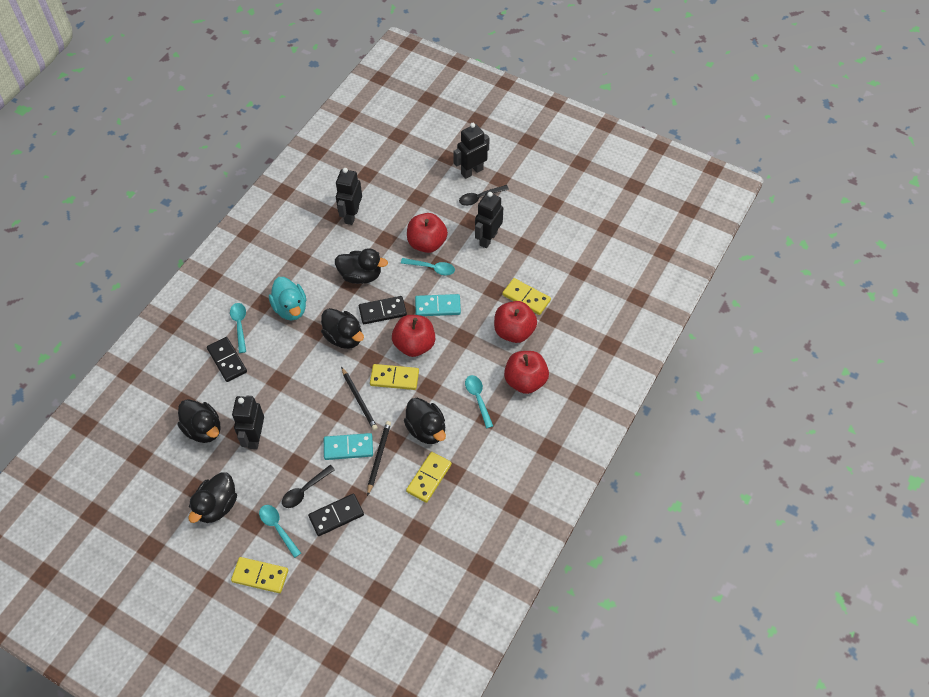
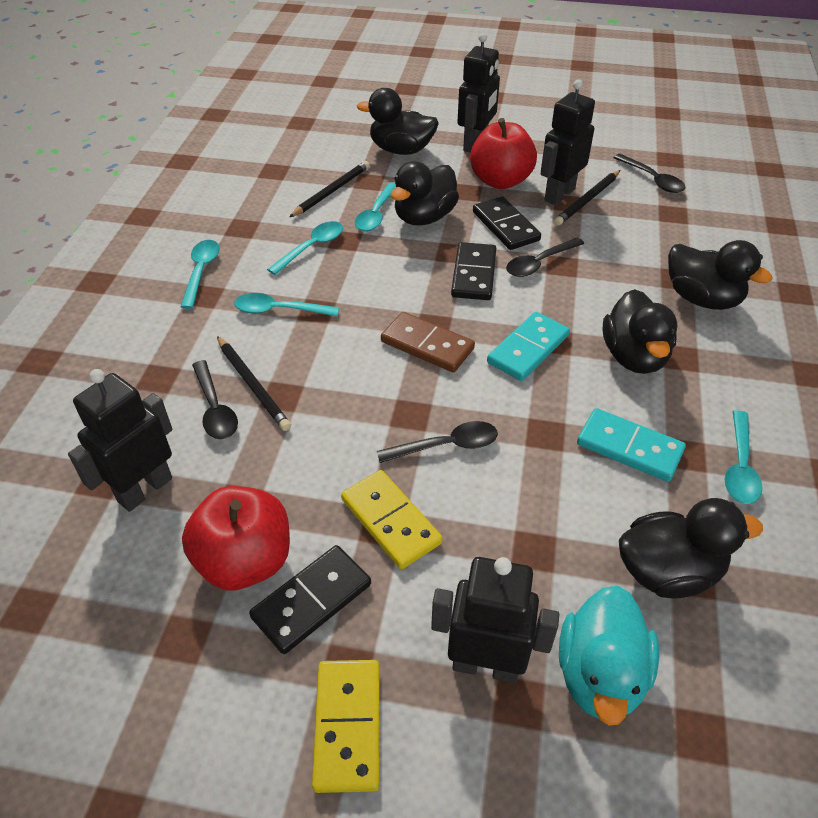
black pencil: [341,367,378,430] [367,421,391,496] = 2 -> [217,336,291,431] [289,161,370,217] [554,170,620,226] = 3
black spoon: [282,465,335,508] [459,185,509,206] = 2 -> [192,360,238,439] [377,421,498,463] [506,238,584,277] [613,154,685,193] = 4
brown domino: none = 0 -> [381,312,475,373] = 1
red apple: [392,315,435,357] [407,213,448,253] [494,301,537,343] [504,351,549,394] = 4 -> [182,486,290,591] [470,118,537,189] = 2
turquoise spoon: [230,303,246,353] [259,505,301,558] [401,258,455,276] [465,375,493,428] = 4 -> [180,240,220,309] [234,293,339,317] [267,221,343,275] [355,182,396,231] [724,410,763,504] = 5
yellow domino: [231,557,288,593] [370,364,419,390] [406,452,452,503] [502,278,551,315] = 4 -> [312,660,379,793] [341,470,442,569] = 2

